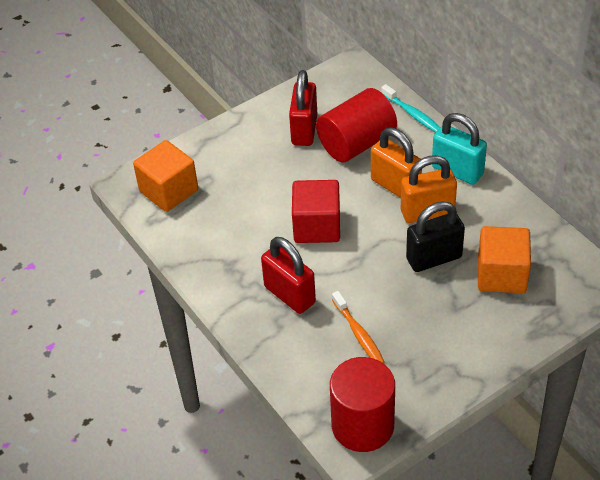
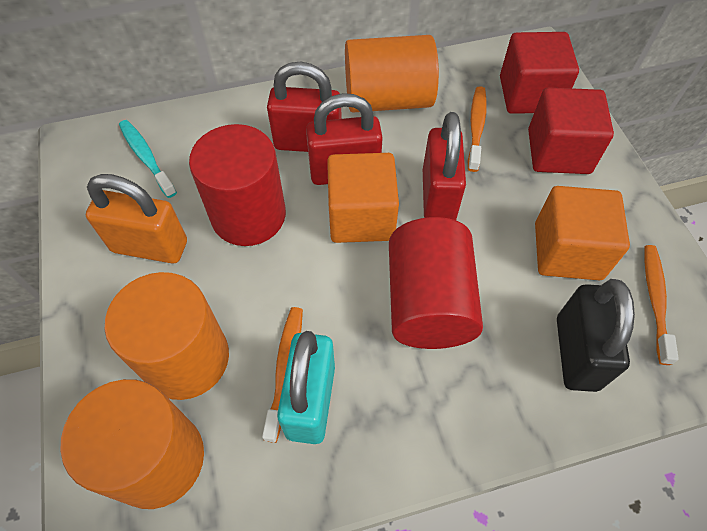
orange cylinder: none = 0 -> [60,379,204,509] [104,272,229,400] [345,35,439,113] = 3
orange padlock: [371,128,422,198] [401,155,457,223] = 2 -> [86,174,187,264] = 1
orange toothbrush: [332,291,385,364] = 1 -> [262,307,303,443] [468,86,487,172] [644,245,679,365] = 3
red cube: [292,180,340,243] = 1 -> [500,32,579,114] [528,87,614,174] = 2
red padlock: [261,237,316,314] [289,70,317,146] = 2 -> [267,62,342,152] [306,93,383,185] [423,112,466,220] = 3

